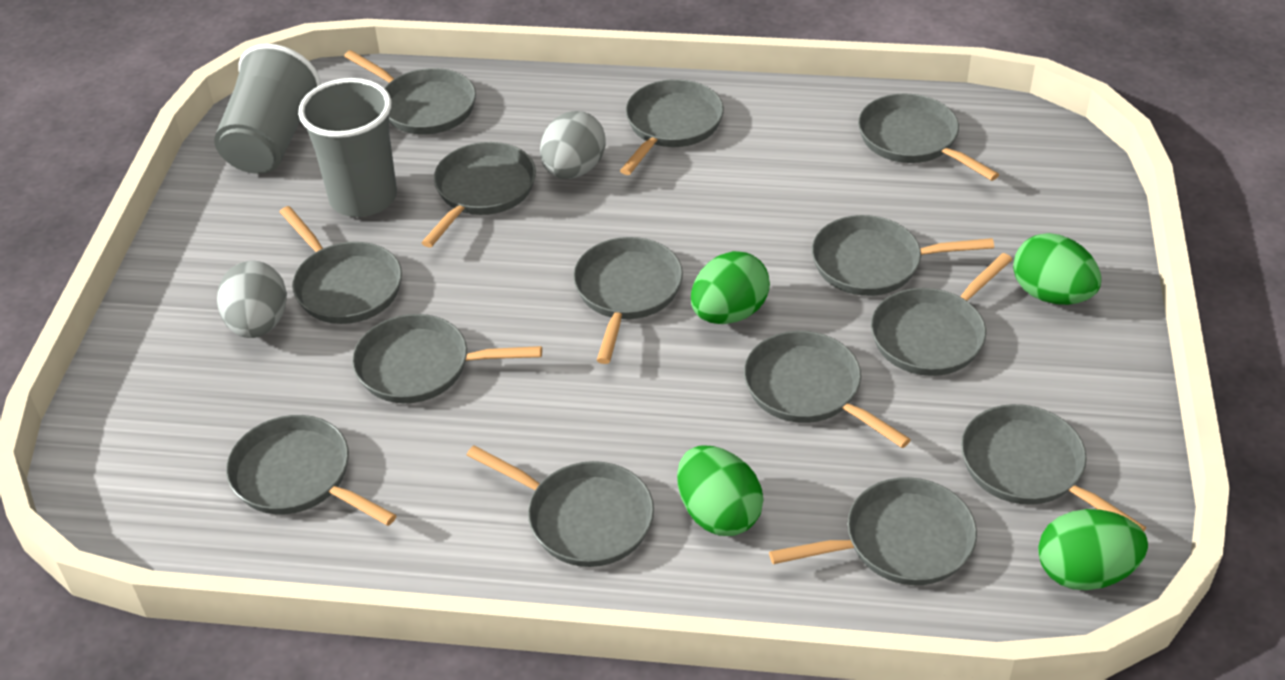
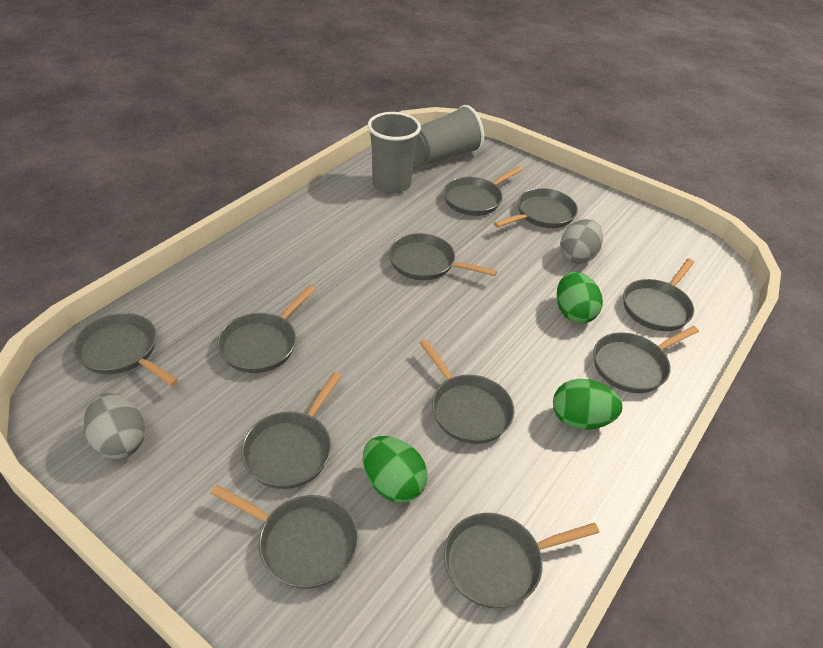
green egg: [677,445,763,536] [691,251,770,324] [1013,233,1101,305] [1038,509,1148,590] = 4 -> [363,436,427,503] [553,379,622,430] [557,272,603,324] = 3
grey pan: [226,415,397,526] [280,206,402,324] [344,50,476,134] [352,314,542,403] [421,142,536,247] [467,445,654,567] [573,237,683,364] [620,79,724,175] [744,331,911,448] [769,477,977,585] [812,215,994,296] [858,93,999,181] [871,253,1012,376] [961,404,1146,531] = 14 -> [73,313,178,386] [211,485,359,589] [217,285,316,373] [241,372,341,489] [389,233,497,280] [420,339,514,444] [443,166,522,216] [444,513,599,608] [493,188,578,228] [593,326,699,393] [623,259,694,331] = 11

